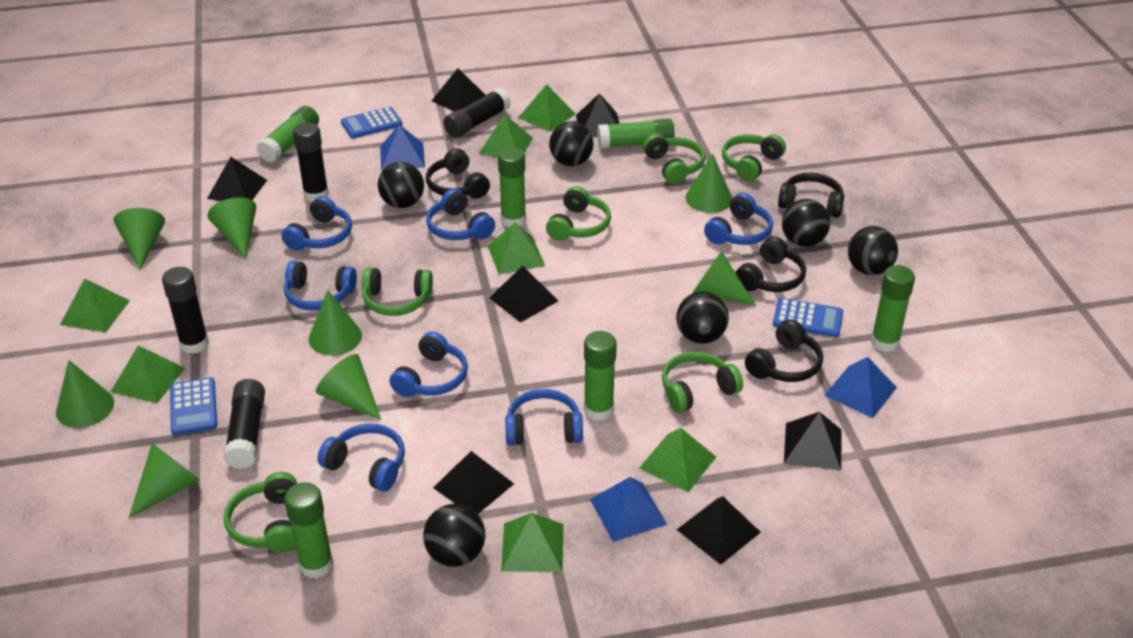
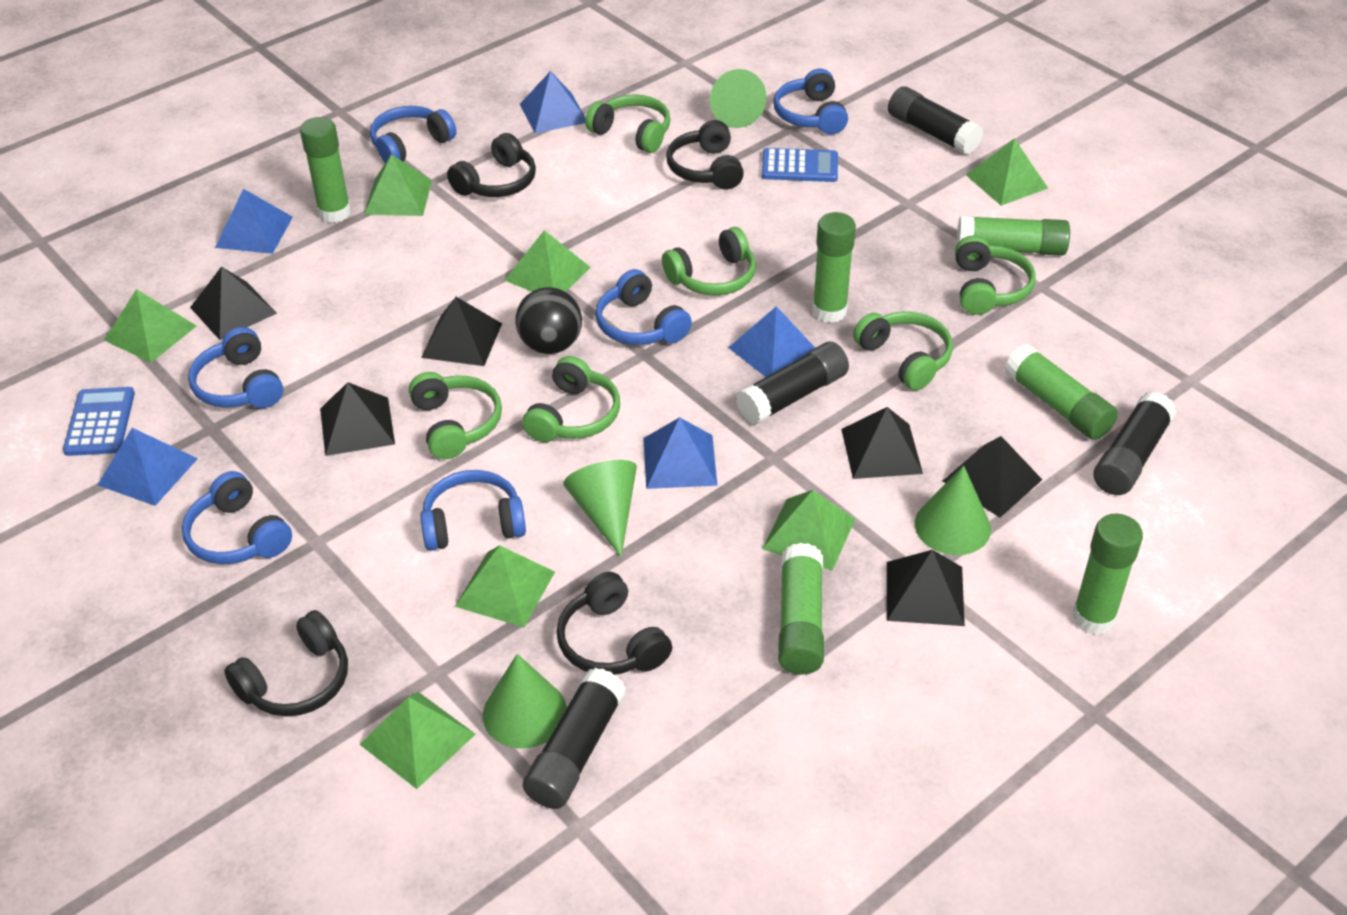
black ball: [378,162,424,208] [423,504,485,567] [549,122,594,166] [676,292,729,344] [782,199,830,247] [848,226,898,275] = 6 -> [515,287,582,354] = 1
black pyramid: [207,157,267,201] [432,68,485,111] [433,451,514,514] [489,266,558,322] [576,93,619,137] [677,496,761,565] [784,412,842,470] = 7 -> [190,267,277,340] [320,382,395,456] [421,297,502,366] [841,407,923,479] [887,550,965,626] [943,436,1042,518] = 6
blue calculator: [170,377,217,435] [341,107,403,138] [773,298,843,337] = 3 -> [63,387,135,456] [762,148,838,182] = 2
blue headphones: [282,196,352,251] [284,261,357,310] [317,423,405,492] [390,332,468,397] [426,189,495,240] [505,389,583,446] [704,193,773,245] = 7 -> [182,471,292,564] [188,327,283,408] [370,106,456,163] [420,470,526,551] [595,269,692,345] [773,69,848,134] = 6
blue pyramid: [380,124,425,171] [590,477,667,542] [824,357,897,418] = 3 -> [97,428,198,506] [215,189,293,254] [520,71,586,133] [643,417,717,489] [728,306,815,377] = 5
green cone: [56,360,114,428] [114,208,165,270] [129,443,200,518] [207,197,256,259] [309,291,362,355] [316,354,381,420] [685,154,732,213] [693,251,756,306] = 8 -> [483,654,567,749] [563,460,637,557] [710,69,767,128] [915,465,991,555] = 4

